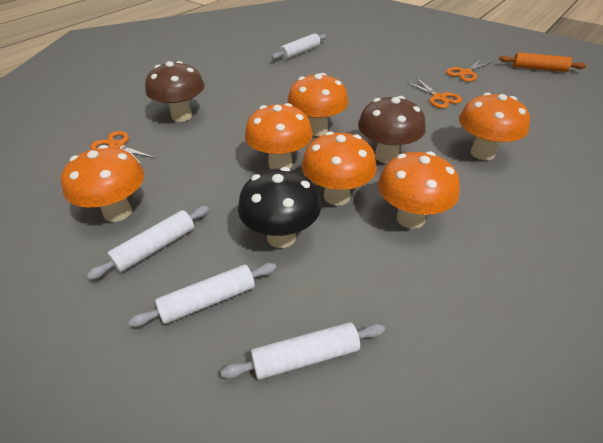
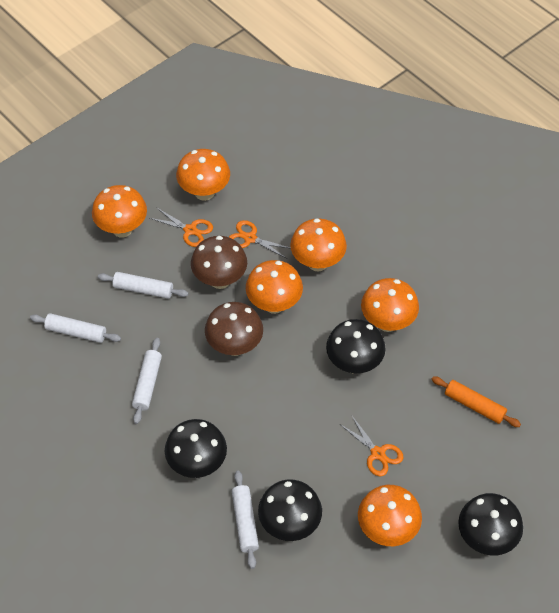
black mushroom: [238,167,321,248] = 1 -> [165,419,227,478] [258,479,322,541] [326,319,386,374] [458,493,523,556] = 4

